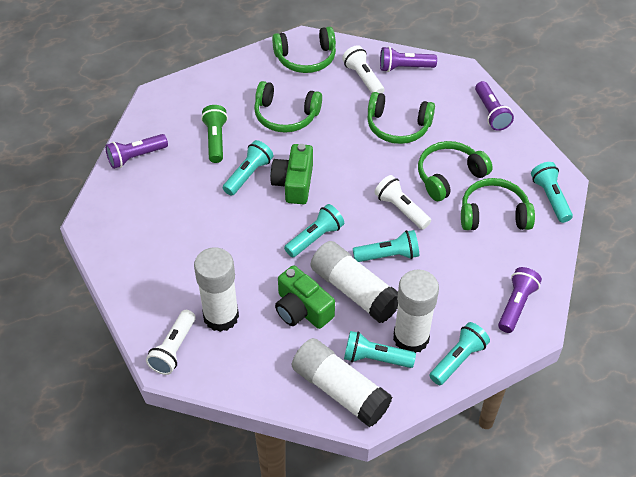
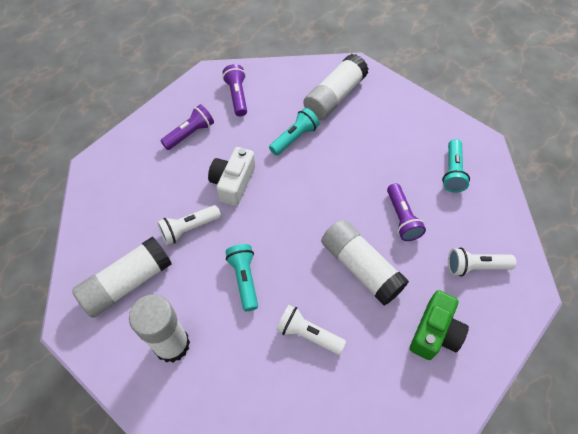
green camera: [270,144,313,204] [275,265,335,329] = 2 -> [409,290,469,360] = 1
green flashlight: [201,105,228,163] = 1 -> none = 0
green headphones: [254,81,322,133] [272,27,336,73] [367,92,435,144] [418,141,493,201] [461,178,535,230] = 5 -> none = 0
purple flashlight: [105,134,168,169] [380,46,437,72] [475,81,514,131] [498,267,542,333] = 4 -> [161,104,214,150] [223,64,247,116] [387,183,426,241] = 3
turquoise flashlight: [223,140,273,196] [284,204,344,257] [344,331,416,368] [353,230,419,262] [429,322,490,385] [531,162,573,223] = 6 -> [226,244,258,311] [269,108,319,155] [442,139,470,193] = 3
white camera: none = 0 -> [208,147,255,206] = 1

